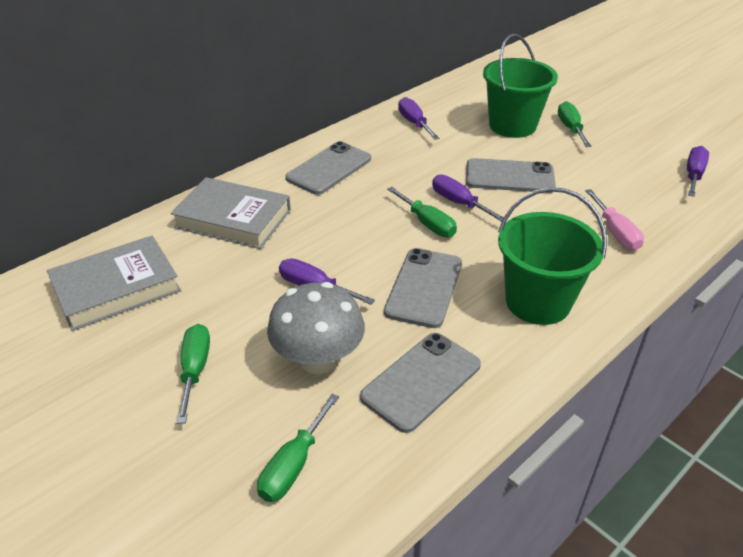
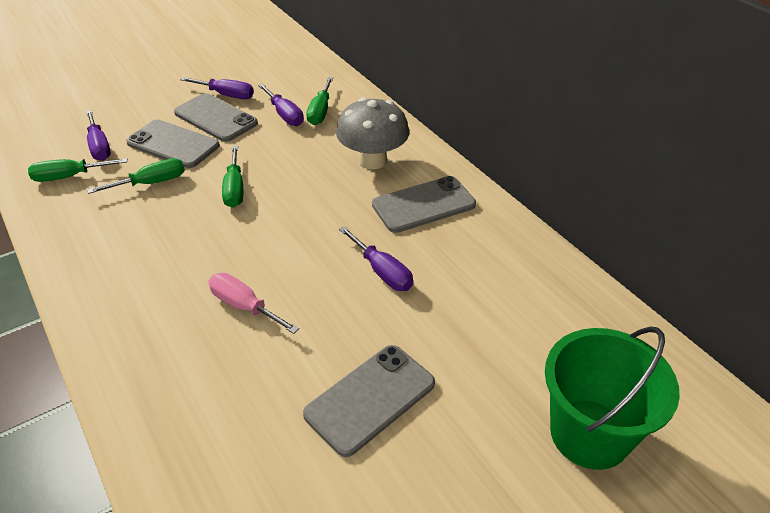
green bucket: [483,34,558,138] [498,187,607,325] = 2 -> [545,326,680,470] = 1
grey book: [47,235,181,331] [171,177,291,249] = 2 -> none = 0

